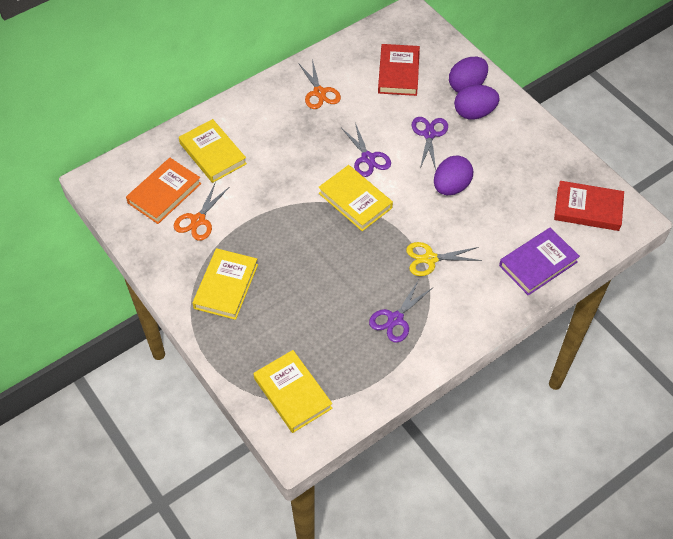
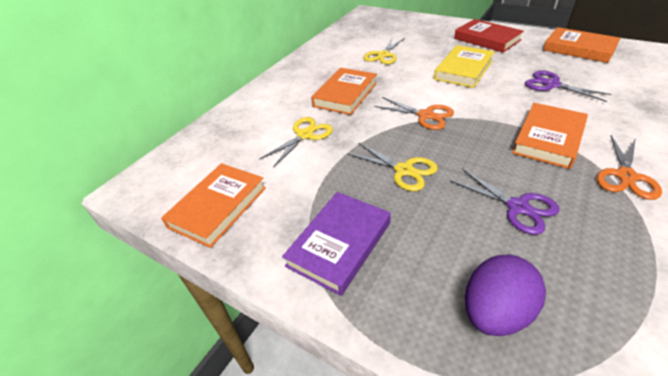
orange book: [126,158,201,224] = 1 -> [161,163,266,248] [311,68,377,115] [512,103,588,169] [543,27,621,63] = 4
purple egg: [434,155,473,195] [449,57,488,92] [454,85,500,120] = 3 -> [465,255,546,336] = 1
purple scissors: [341,123,391,177] [369,280,432,343] [412,117,448,170] = 3 -> [450,169,559,235] [525,70,612,102] = 2
red book: [378,44,420,96] [554,181,624,231] = 2 -> [454,19,524,52] = 1
yellow book: [179,119,247,183] [192,248,258,320] [254,350,332,433] [318,165,393,231] = 4 -> [434,45,495,88] = 1
yellow scissors: [406,242,482,276] = 1 -> [259,117,333,167] [347,143,438,191] [363,38,405,64] = 3

